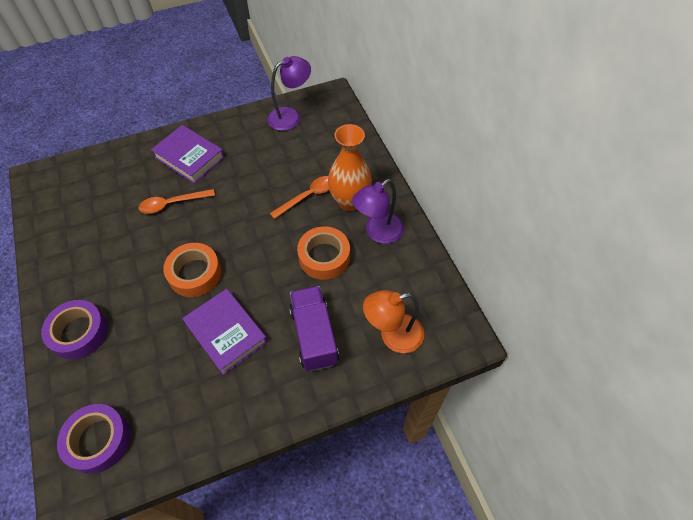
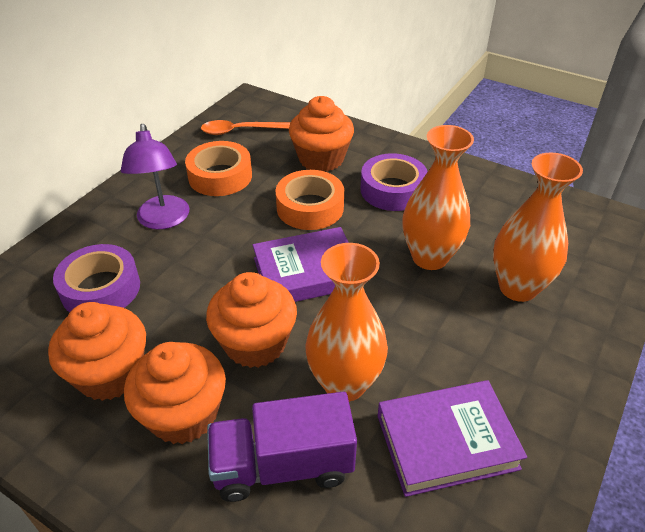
orange cupcake: none = 0 -> [48,302,146,401] [124,342,226,444] [206,272,297,368] [289,96,354,172] = 4
orange lamp: [363,290,424,353] = 1 -> none = 0
orange spoon: [138,189,215,214] [270,176,329,219] = 2 -> [201,120,291,135] = 1
orange vase: [328,124,372,211] = 1 -> [305,243,388,402] [403,125,474,270] [493,152,583,302] = 3
purple lamp: [267,56,311,131] [352,179,404,244] = 2 -> [121,124,190,230] = 1

